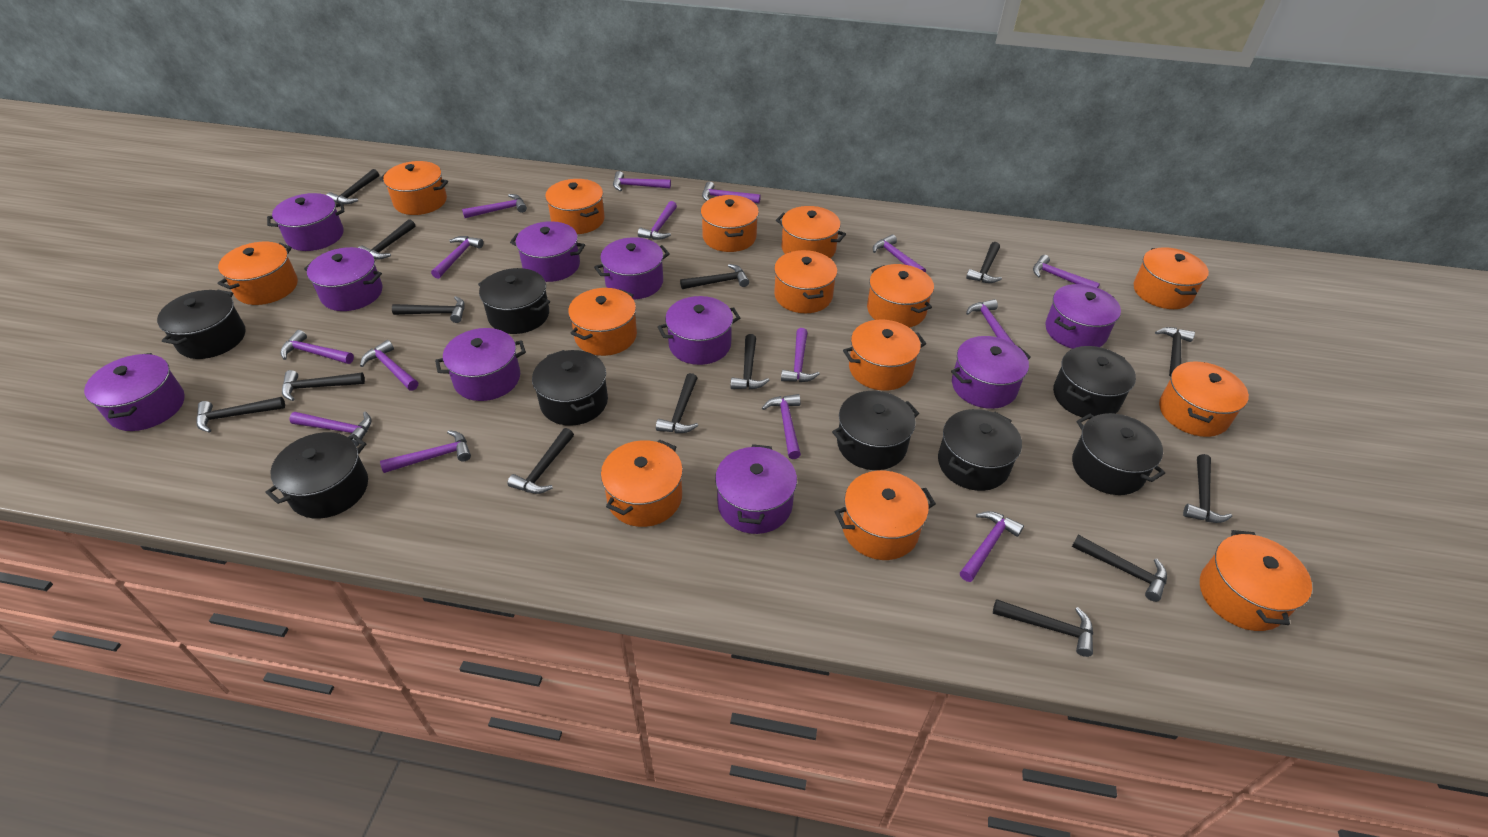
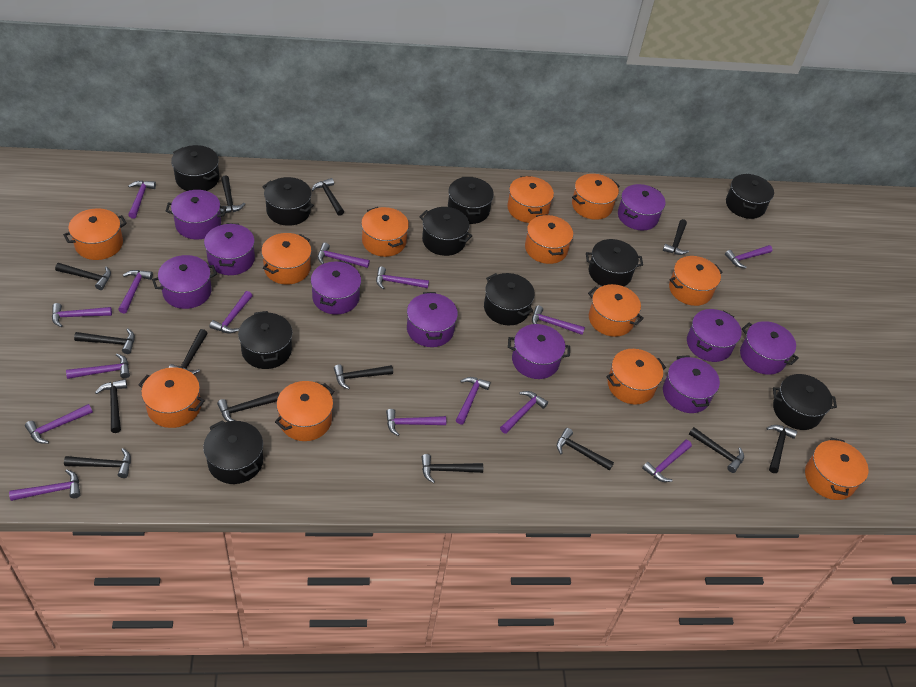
black pot: [157,290,245,359] [265,432,368,519] [478,268,550,334] [532,350,608,426] [832,391,919,470] [938,409,1022,491] [1053,346,1136,419] [1072,413,1165,495] = 8 -> [171,145,219,191] [203,420,263,484] [238,311,292,369] [262,177,314,226] [419,207,472,256] [448,177,494,224] [484,273,535,325] [586,239,643,286] [726,174,774,219] [773,374,837,430] = 10
orange pot: [217,242,298,305] [380,161,448,215] [545,179,605,234] [568,288,637,356] [601,439,683,527] [701,195,759,252] [774,250,837,313] [776,206,846,258] [835,471,936,560] [843,320,926,391] [867,264,934,328] [1134,247,1209,309] [1159,362,1249,437] [1200,530,1312,631] = 14 -> [63,208,127,260] [138,367,204,428] [261,233,311,285] [275,381,334,441] [361,207,409,257] [507,176,554,223] [525,214,573,264] [572,174,619,220] [588,284,644,337] [606,349,666,405] [669,256,723,306] [805,438,868,500] = 12

